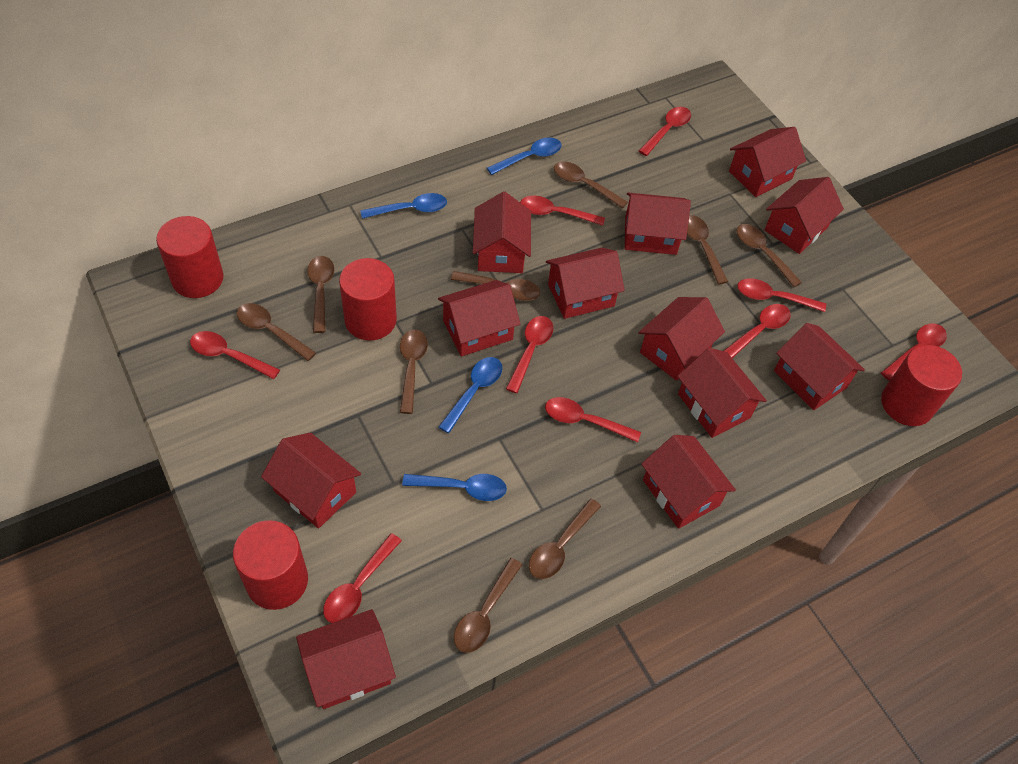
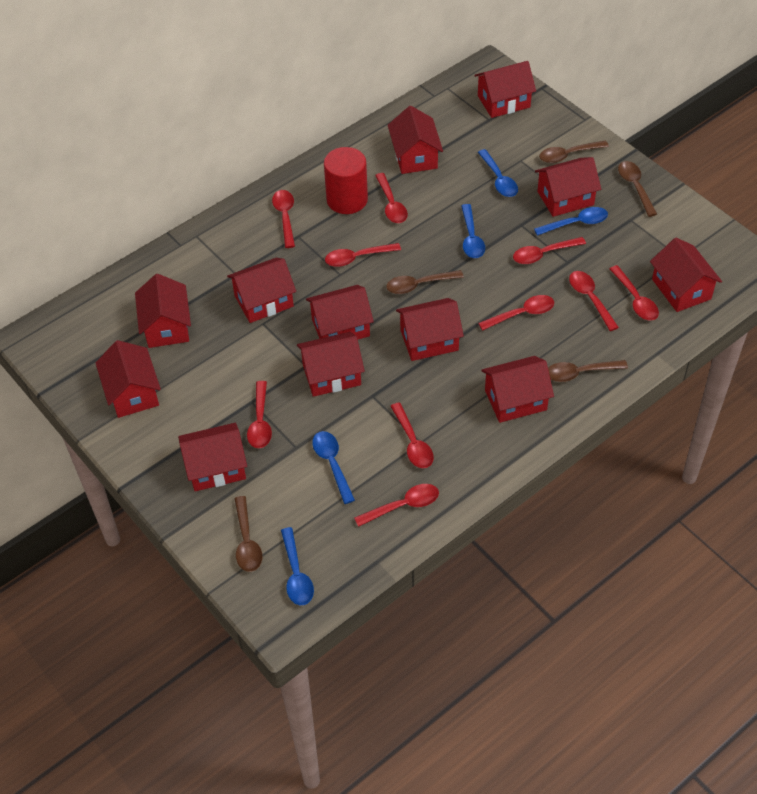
blue spoon: [360,193,447,219] [402,474,507,501] [439,357,502,433] [487,138,562,175] = 4 -> [281,527,314,605] [312,431,355,504] [461,204,485,258] [478,149,518,197] [534,207,608,236] = 5
brown spoon: [237,303,316,361] [307,256,334,333] [400,330,428,414] [451,271,540,301] [454,558,523,653] [529,499,601,579] [554,162,628,209] [687,215,728,285] [737,224,802,287] = 9 -> [234,496,262,572] [386,270,464,294] [539,140,609,163] [548,360,628,382] [618,161,657,217] = 5
red cylinder: [156,216,224,298] [233,520,308,610] [339,258,397,341] [881,345,962,426] = 4 -> [324,147,368,214] = 1
red spoon: [190,331,280,379] [323,533,402,623] [506,316,553,393] [520,196,605,226] [545,397,641,443] [639,107,691,156] [724,304,791,358] [737,278,826,312] [881,324,947,381] = 9 -> [247,381,272,448] [272,190,295,248] [325,243,401,267] [354,484,439,527] [375,173,408,223] [390,402,434,468] [478,295,554,331] [513,237,586,264] [569,271,619,331] [610,265,659,321] = 10

